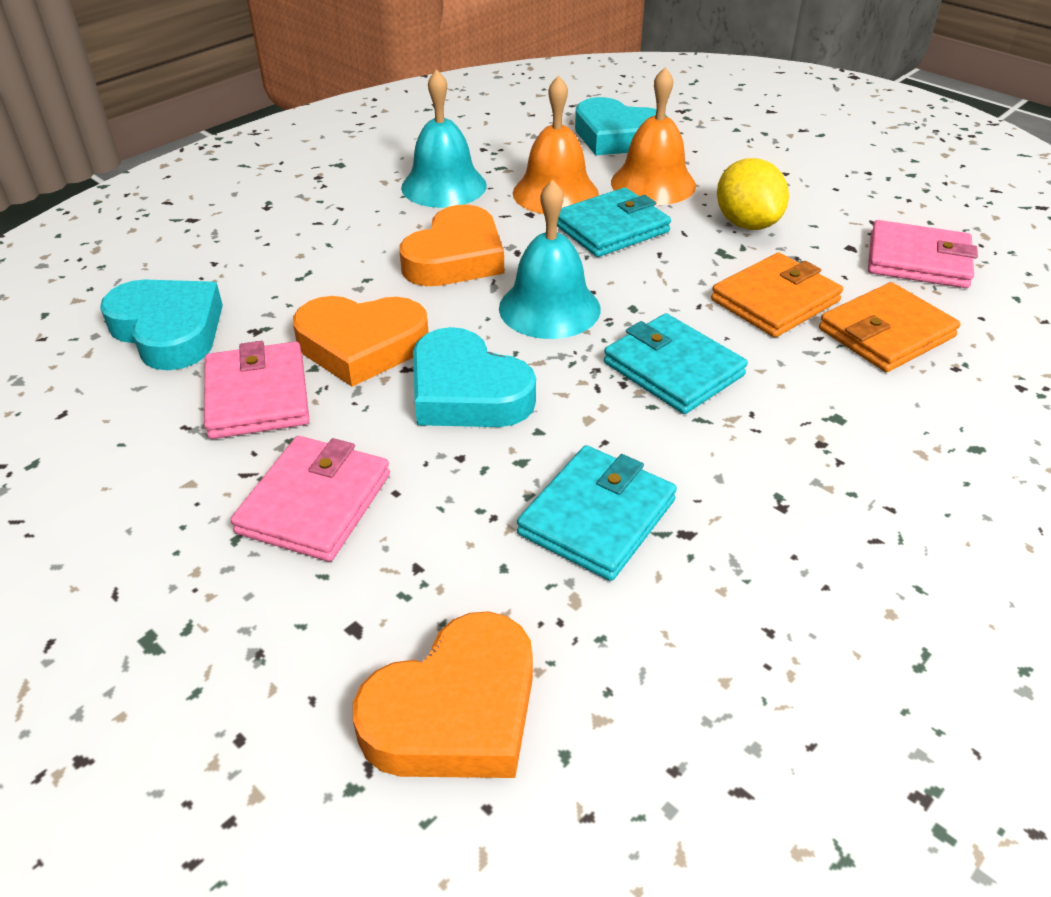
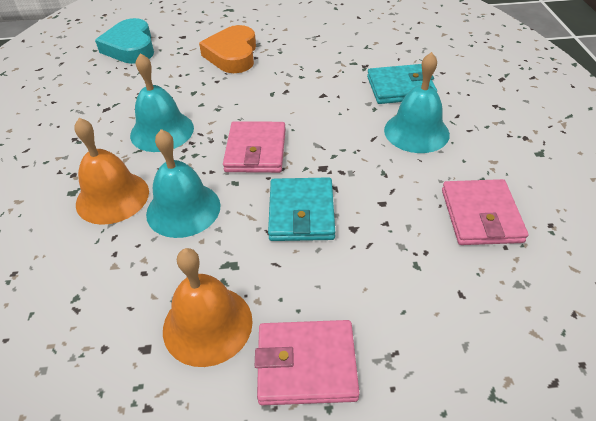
orange heart: [293,296,429,387] [353,611,533,778] [399,205,504,286] = 3 -> [199,25,256,73] = 1
orange wallet: [711,252,843,337] [819,282,961,372] = 2 -> none = 0
turquoise bell: [401,69,487,208] [499,179,601,339] = 2 -> [130,53,194,152] [146,129,221,238] [384,52,450,153] = 3
turquoise heart: [100,279,223,370] [413,327,536,427] [575,97,668,155] = 3 -> [95,18,154,64] = 1
turquoise wallet: [517,445,677,581] [557,188,671,257] [604,313,748,414] = 3 -> [268,177,335,241] [367,64,437,104] = 2
yellow lemon: [717,158,789,230] = 1 -> none = 0

